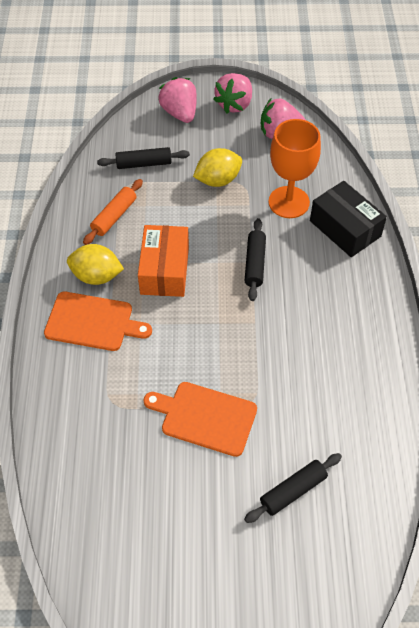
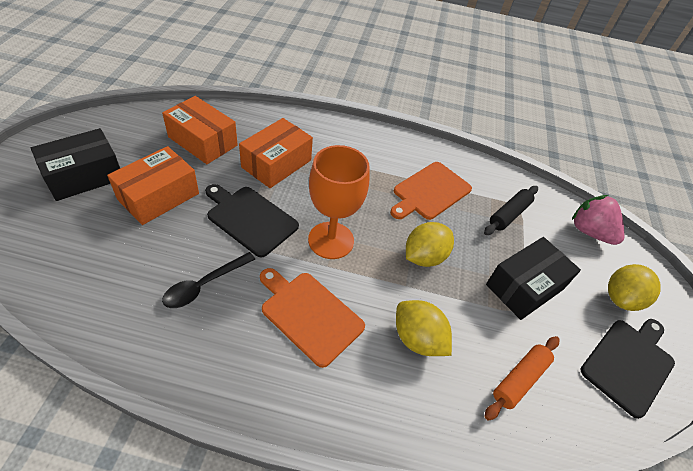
black box: [310,181,387,257] = 1 -> [31,128,120,201] [486,237,581,320] = 2
black cutting board: none = 0 -> [205,184,299,257] [581,319,675,419] = 2
black rolling pin: [97,147,190,169] [244,453,342,523] [245,218,266,301] = 3 -> [484,186,538,235] = 1
black spoon: none = 0 -> [162,252,255,308] = 1
orange box: [138,225,189,297] = 1 -> [107,146,199,225] [162,96,238,164] [239,118,313,188] = 3
pink strawberry: [158,77,197,123] [213,73,252,113] [261,98,306,139] = 3 -> [572,195,625,245] = 1
yellow lemon: [67,244,124,285] [193,148,242,187] = 2 -> [396,300,452,356] [406,222,454,267] [608,264,661,311] = 3

